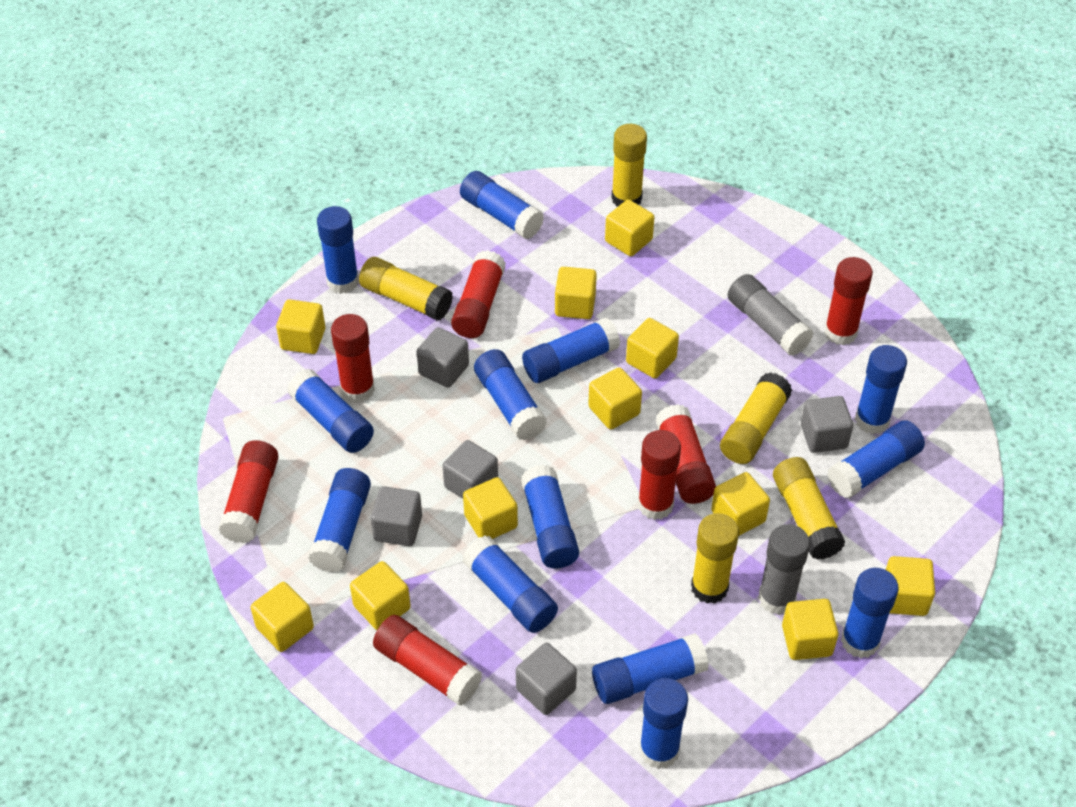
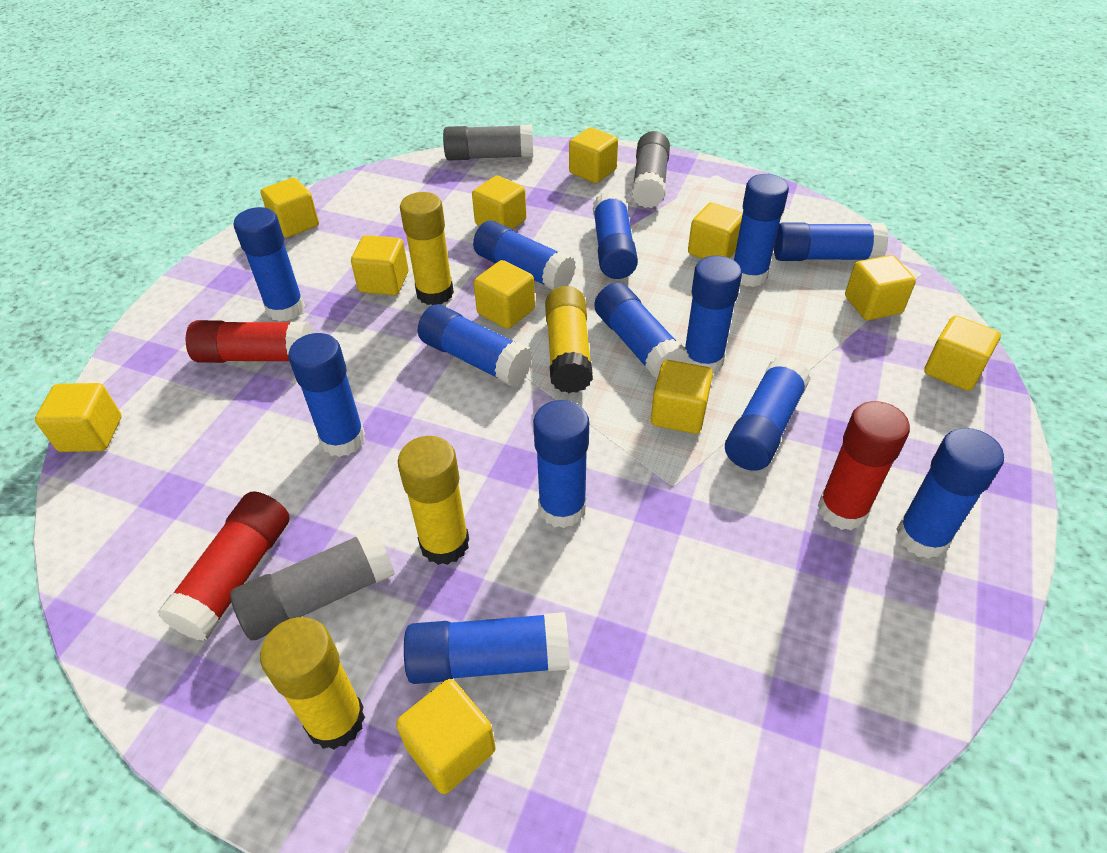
grey cube: [371,486,422,546] [417,327,469,388] [442,440,498,499] [516,643,577,715] [801,396,853,453] = 5 -> none = 0
grey glue stick: [728,274,813,356] [758,524,810,615] = 2 -> [230,528,395,640] [443,124,533,160] [632,131,670,208] = 3
red glue stick: [218,440,279,543] [331,314,375,403] [373,615,482,706] [451,250,506,338] [638,430,681,520] [656,404,716,504] [824,257,873,345] = 7 -> [158,491,289,641] [186,320,313,363] [818,401,910,530] = 3
yellow glue stick: [359,257,453,321] [611,124,647,207] [691,513,739,604] [720,372,792,464] [773,457,845,560] = 5 -> [260,617,365,750] [398,436,469,565] [400,192,454,305] [545,286,593,393] = 4

